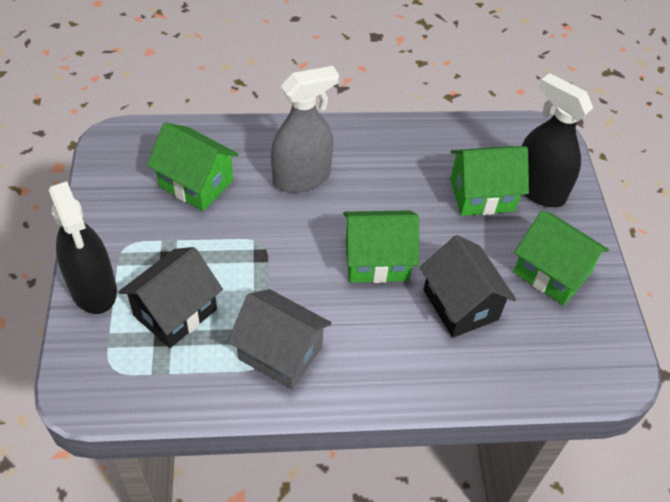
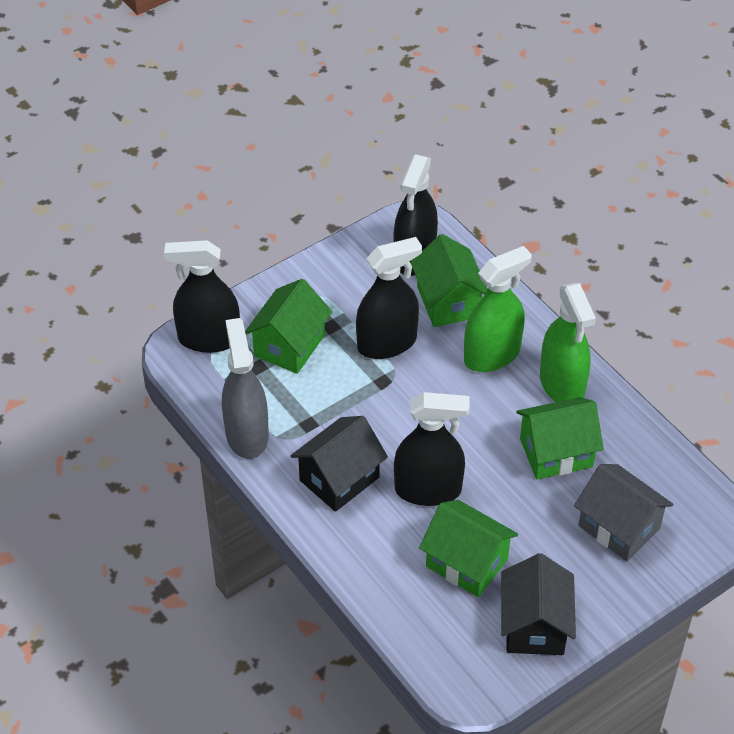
black spray bottle: [48,181,117,314] [522,73,593,207] = 2 -> [164,240,240,353] [356,237,422,359] [394,154,438,276] [394,392,470,506] = 4
green spray bottle: none = 0 -> [464,246,532,372] [540,283,596,402] = 2

